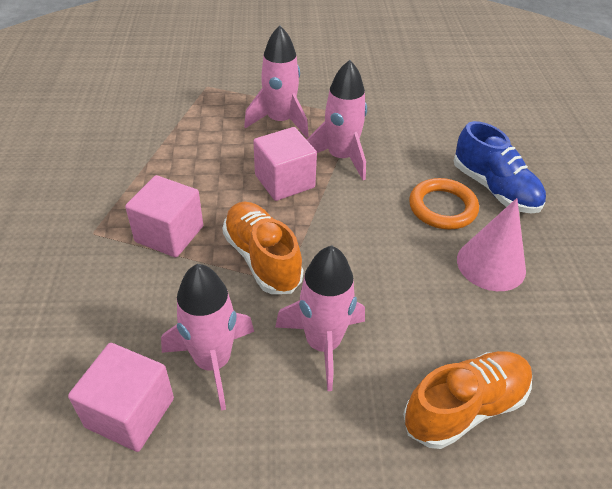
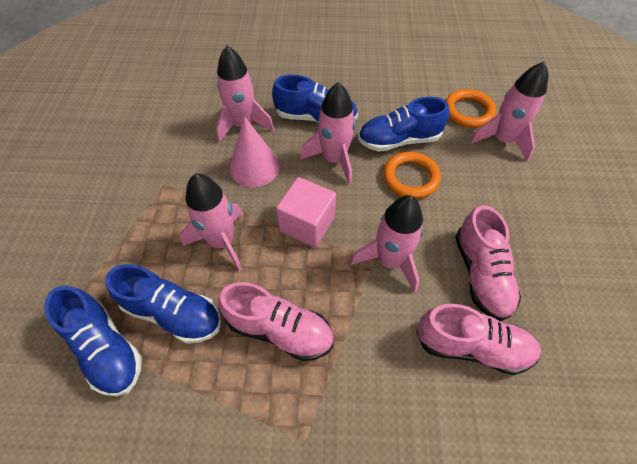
blue shoe: [454,121,546,213] = 1 -> [44,286,142,396] [105,264,221,344] [272,75,358,123] [358,97,449,152] = 4
orange ring: [409,178,479,229] = 1 -> [383,152,441,199] [446,89,496,128] = 2
orange shoe: [222,202,303,294] [403,351,532,449] = 2 -> none = 0
pink cube: [68,343,174,452] [125,175,203,258] [253,127,317,201] = 3 -> [276,177,336,248] = 1
pink rocket: [161,264,254,411] [244,25,309,138] [275,245,365,391] [306,60,367,180] = 4 -> [180,174,243,271] [216,46,274,143] [301,82,356,184] [351,195,423,293] [470,62,548,162] = 5
pink shoe: none = 0 -> [218,282,334,361] [416,304,541,375] [455,205,521,321] = 3

